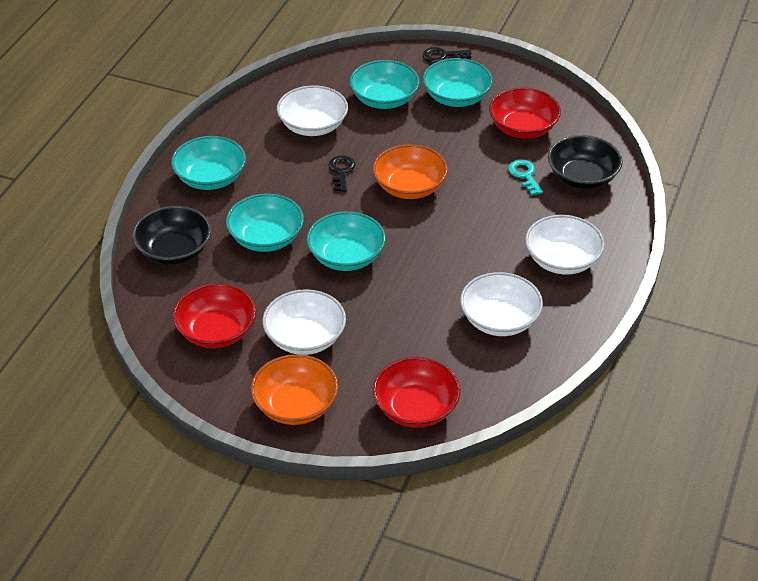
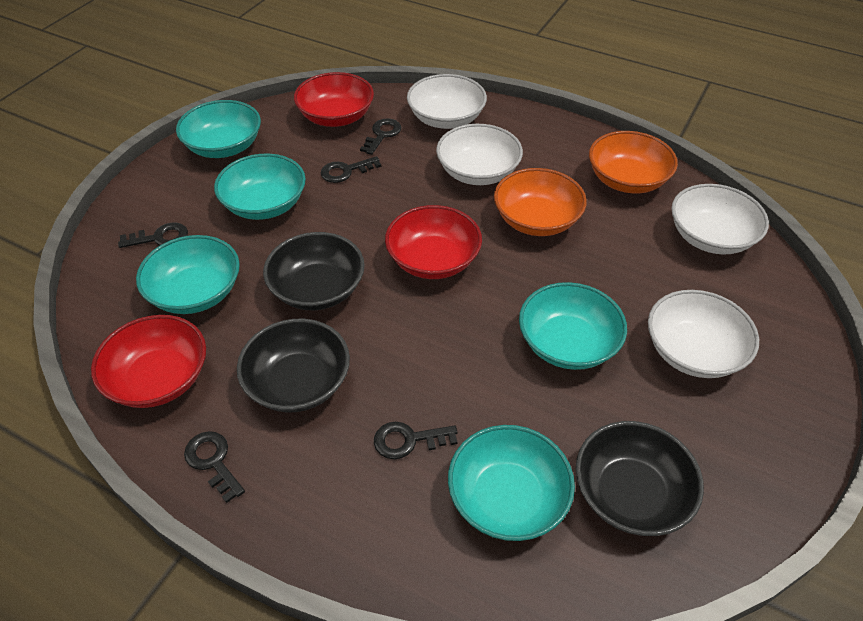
black bowl: [132,206,211,265] [548,135,623,189] = 2 -> [237,319,350,412] [263,232,365,310] [576,421,704,536] = 3
black key: [329,155,355,192] [423,47,471,63] = 2 -> [118,222,188,248] [184,431,245,503] [321,156,381,183] [360,118,402,155] [374,422,458,459] = 5
turquoise key: [508,159,543,196] = 1 -> none = 0

